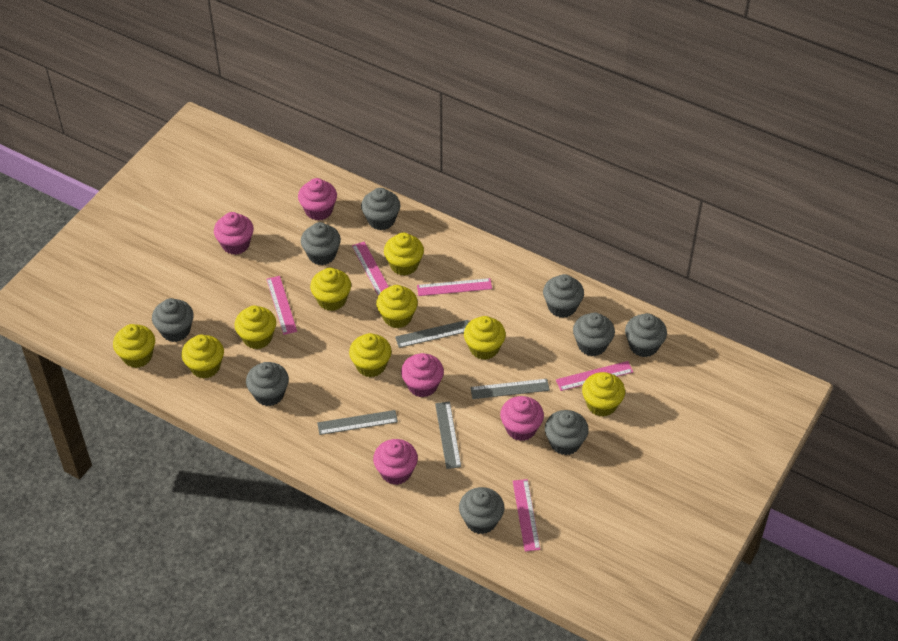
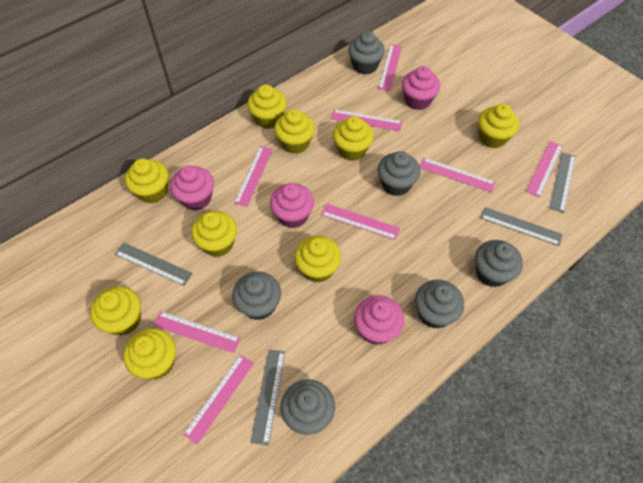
grey cupcake: [152,298,194,342] [246,362,289,406] [301,222,341,265] [361,188,401,230] [459,487,504,534] [543,274,584,318] [545,410,589,455] [573,313,615,356] [625,313,667,357] = 9 -> [232,271,281,320] [280,379,335,435] [348,31,385,75] [378,151,420,196] [415,280,464,329] [475,240,523,287] = 6
pink cupcake: [214,212,254,255] [298,178,337,221] [373,439,418,485] [401,353,444,398] [500,396,544,441] = 5 -> [170,165,214,211] [270,183,314,228] [354,295,404,345] [402,66,440,110] = 4
pink ruler: [266,276,297,335] [352,242,389,296] [417,278,492,296] [513,479,540,552] [556,361,633,391] = 5 -> [153,311,241,353] [183,355,254,445] [234,146,273,207] [321,204,400,240] [331,109,402,131] [378,44,402,91] [420,158,496,193] [526,141,563,197] = 8

